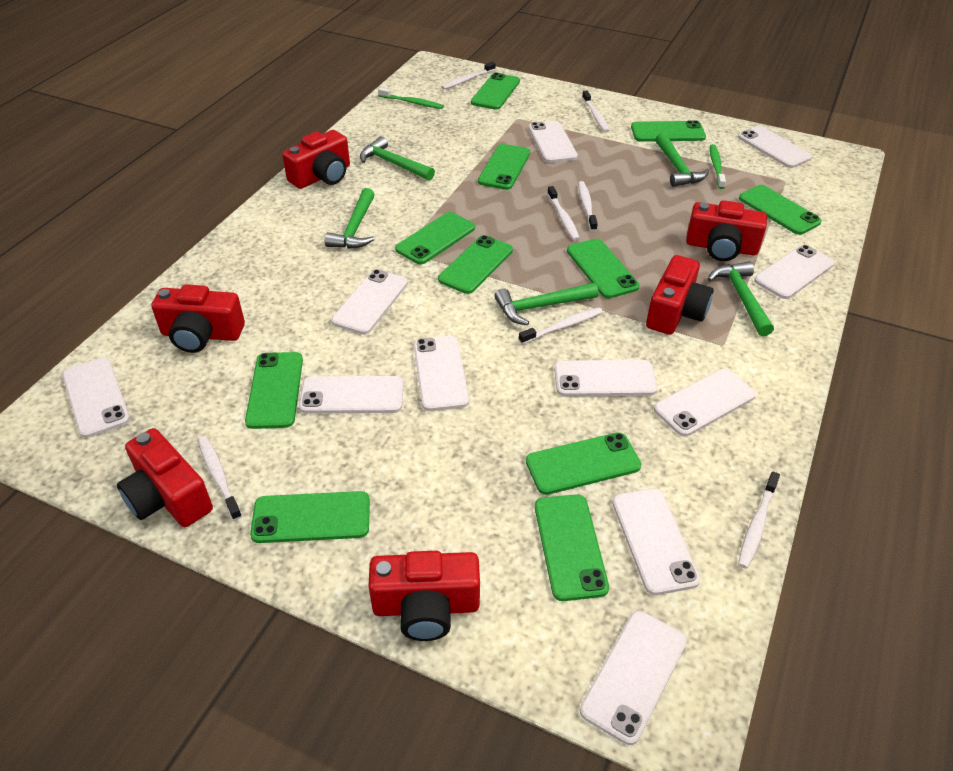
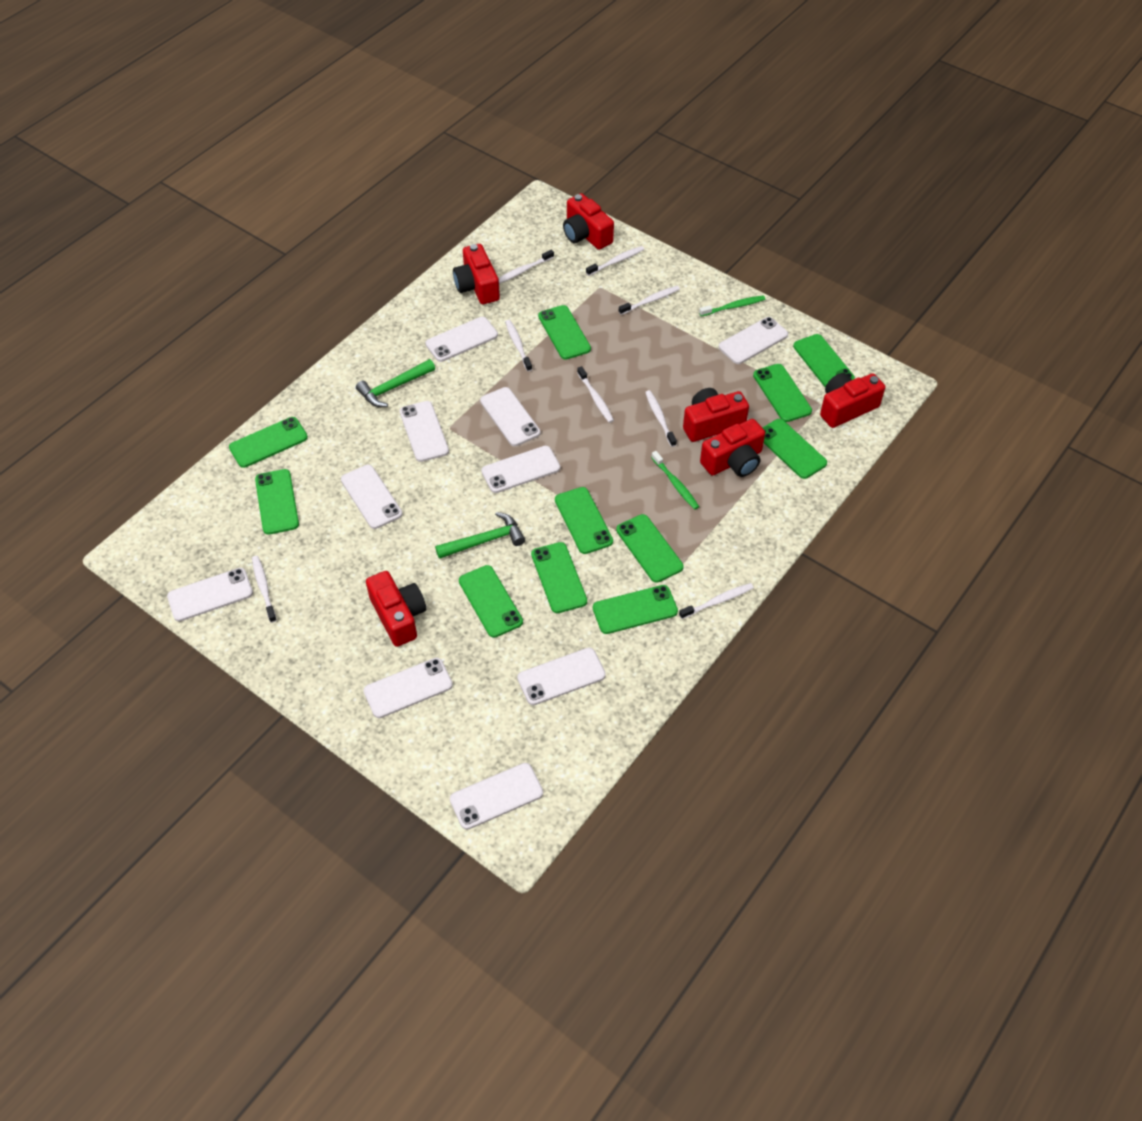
green hammer: [325,188,375,249] [360,136,435,181] [494,283,599,325] [655,133,709,187] [708,261,774,336] = 5 -> [356,359,435,407] [435,512,525,559] = 2
white phone: [62,357,130,438] [299,376,404,413] [331,269,408,335] [414,336,469,411] [528,121,578,163] [554,360,657,397] [580,611,687,745] [612,488,700,595] [654,369,756,437] [738,126,812,168] [754,245,834,299] = 11 -> [167,568,253,622] [341,465,403,529] [364,658,453,718] [400,401,449,462] [425,317,498,362] [450,763,543,830] [480,387,541,446] [481,446,560,493] [517,648,606,705] [719,317,788,364] = 10
white toothbrush: [198,436,242,520] [441,62,496,90] [519,307,603,344] [547,186,580,241] [578,181,598,231] [582,91,610,132] [738,472,780,569] = 7 -> [252,556,277,623] [498,250,554,284] [505,320,532,372] [577,366,614,423] [586,246,644,276] [619,286,680,315] [645,390,677,447] [679,583,754,619] = 8

